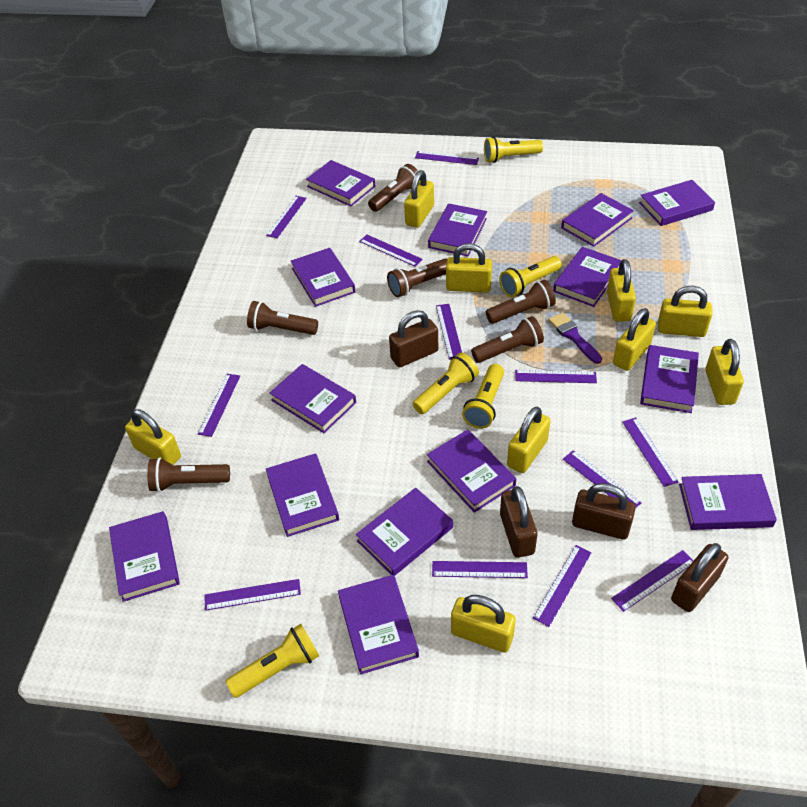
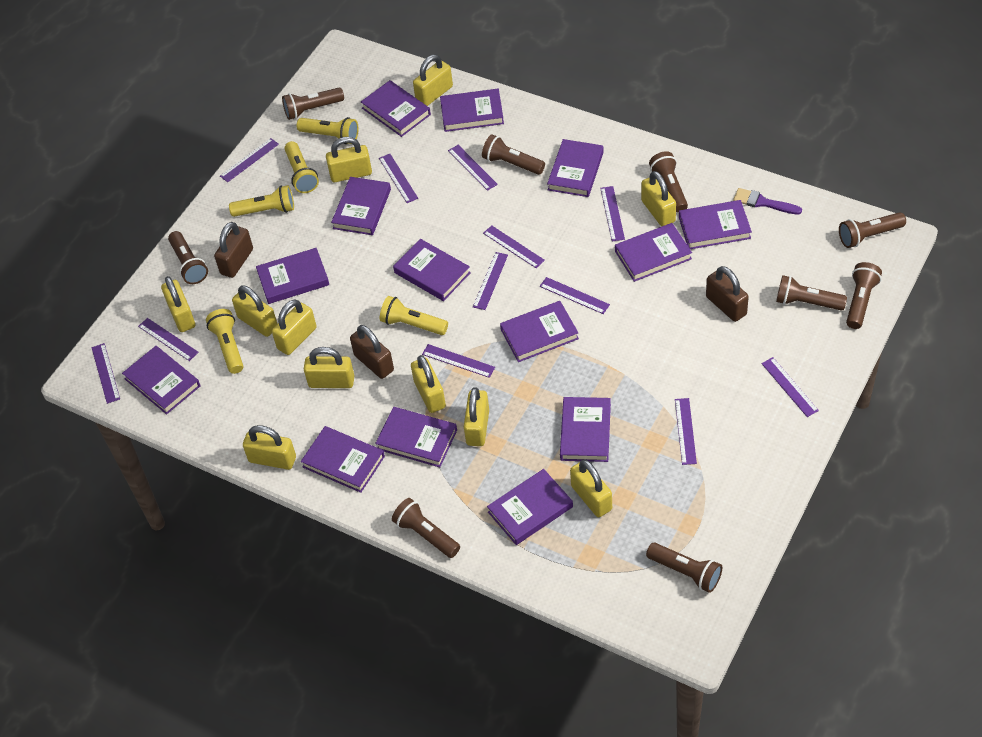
brown flashlight: [147,457,230,492] [247,301,318,335] [368,164,418,212] [387,258,447,297] [471,316,544,363] [486,280,556,324] = 6 -> [168,231,208,284] [282,88,344,120] [392,498,460,558] [482,134,545,175] [646,543,722,593] [649,151,688,213] [776,275,847,311] [839,212,906,248] [846,262,882,329] = 9
brown padlock: [389,310,438,367] [500,486,538,558] [572,483,636,540] [671,543,728,612] = 4 -> [214,222,253,278] [350,325,394,379] [706,266,749,322] = 3
yellow padlock: [125,409,181,465] [404,170,434,228] [446,243,492,293] [451,595,516,653] [507,407,551,473] [607,259,636,322] [613,308,656,371] [658,286,713,337] [705,339,744,405] = 9 -> [161,276,195,332] [232,285,277,337] [243,425,296,470] [272,299,317,355] [304,347,355,388] [326,137,372,182] [411,355,446,413] [413,54,453,106] [464,387,489,446] [570,460,612,517] [641,171,676,226] = 11

